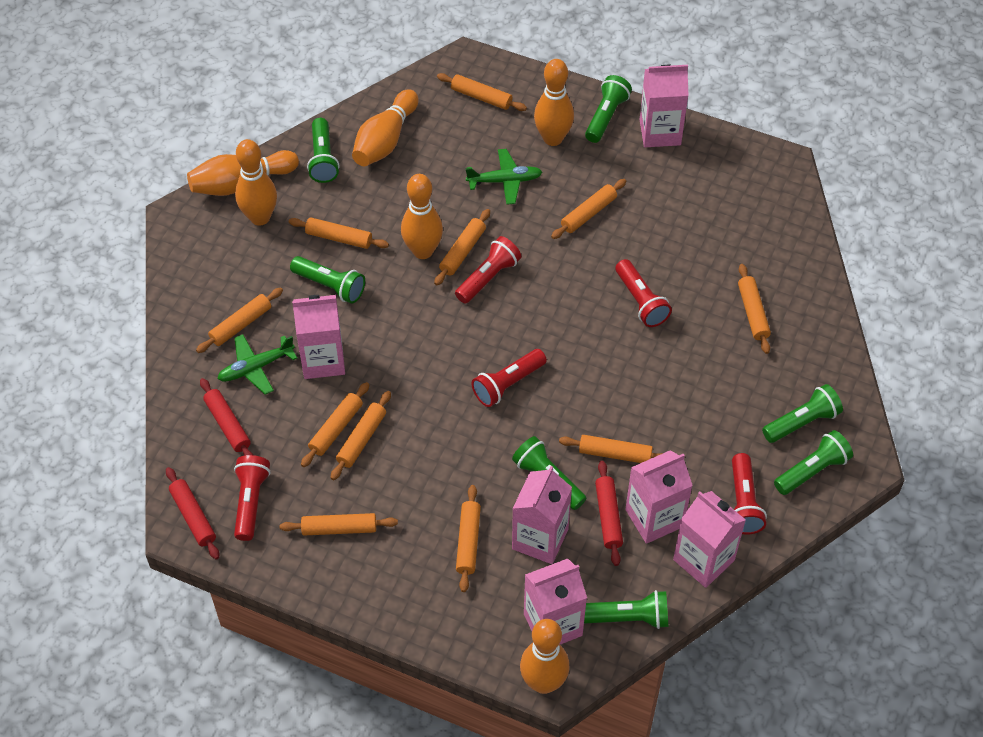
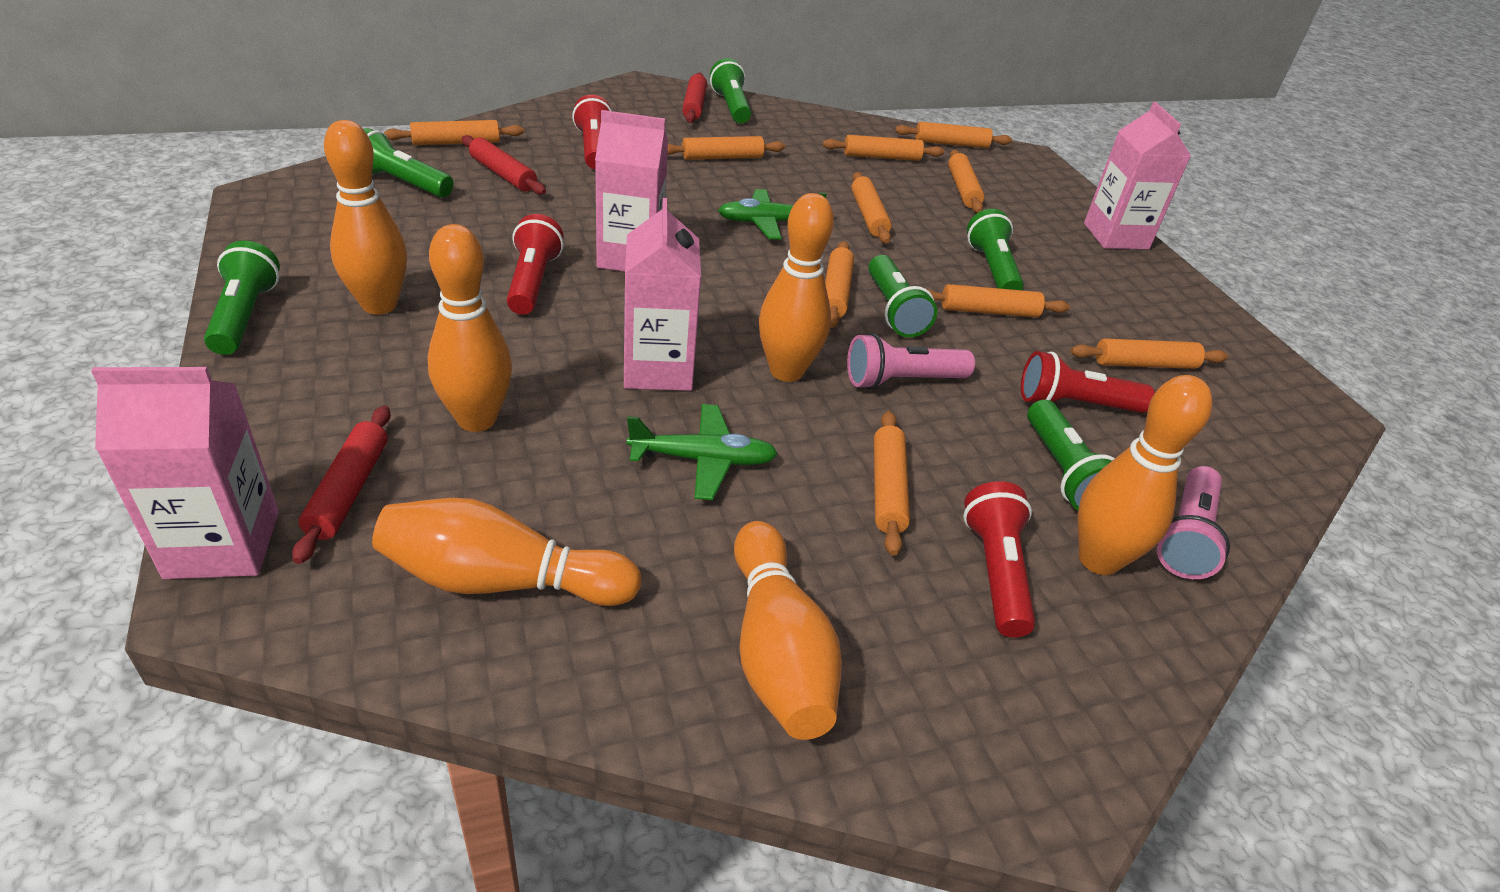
green flashlight: [290,256,365,304] [307,118,339,183] [512,436,586,510] [584,590,668,629] [585,75,632,143] [762,384,843,443] [774,430,853,495] = 7 -> [204,240,280,355] [363,128,453,197] [710,58,751,124] [868,255,937,337] [967,209,1024,290] [1027,400,1115,510] = 6
orange rolling pin: [196,288,283,353] [280,513,398,535] [289,217,389,249] [301,382,369,467] [331,391,391,480] [434,209,490,285] [437,73,527,111] [456,485,481,592] [551,179,626,239] [559,435,663,463] [738,264,771,354] = 11 -> [384,120,524,145] [668,136,785,160] [823,135,944,161] [825,241,854,328] [851,172,892,244] [874,411,910,556] [895,122,1012,148] [927,284,1070,317] [948,150,984,213] [1071,338,1228,369] = 10
pink carton: [292,295,345,379] [512,466,572,564] [524,558,587,644] [625,450,693,544] [639,65,689,147] [673,491,746,588] = 6 -> [91,367,279,579] [595,110,668,271] [624,198,701,391] [1084,102,1191,249] = 4
pink flashlight: none = 0 -> [847,333,975,390] [1157,466,1230,579] = 2
red flashlight: [234,455,270,541] [455,236,521,304] [472,349,547,407] [615,259,672,327] [732,453,767,535] = 5 -> [507,214,564,315] [572,94,612,169] [963,481,1035,637] [1021,351,1155,413] = 4

